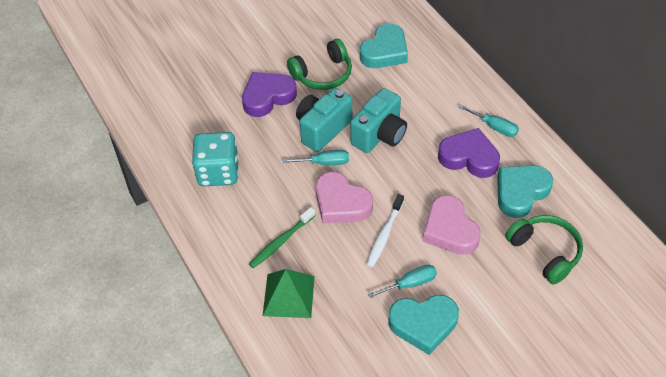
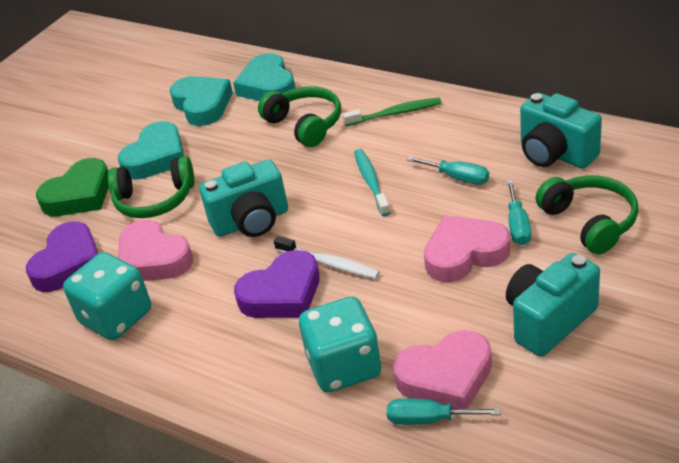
green headphones: [287,39,352,90] [505,215,583,285] = 2 -> [108,156,195,218] [258,86,341,147] [536,175,638,254] = 3
green heart: none = 0 -> [36,158,109,216] = 1
green pyramid: [263,269,315,318] = 1 -> none = 0
pink heart: [316,172,373,224] [422,195,481,255] = 2 -> [118,220,193,281] [393,330,492,409] [424,215,510,282] = 3
turquoise camera: [296,88,352,152] [350,88,407,153] = 2 -> [199,159,288,237] [506,253,600,357] [520,93,602,168] = 3
turquoise dice: [192,132,239,186] = 1 -> [63,252,151,340] [299,297,381,393] = 2
turquoise toothbrush: none = 0 -> [354,149,391,216] = 1

